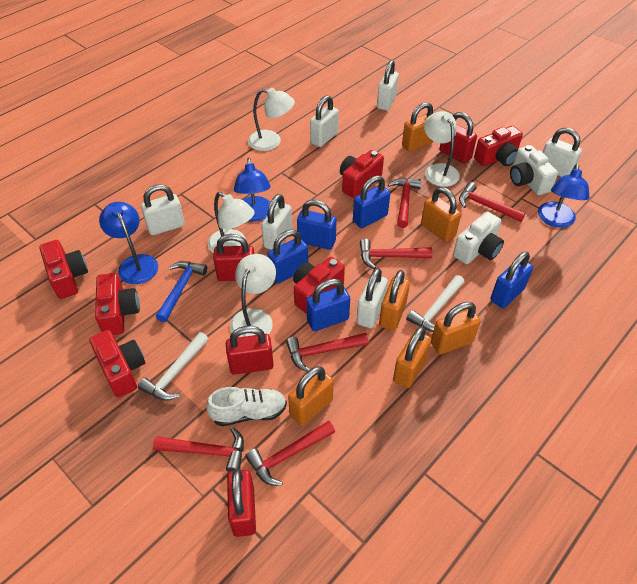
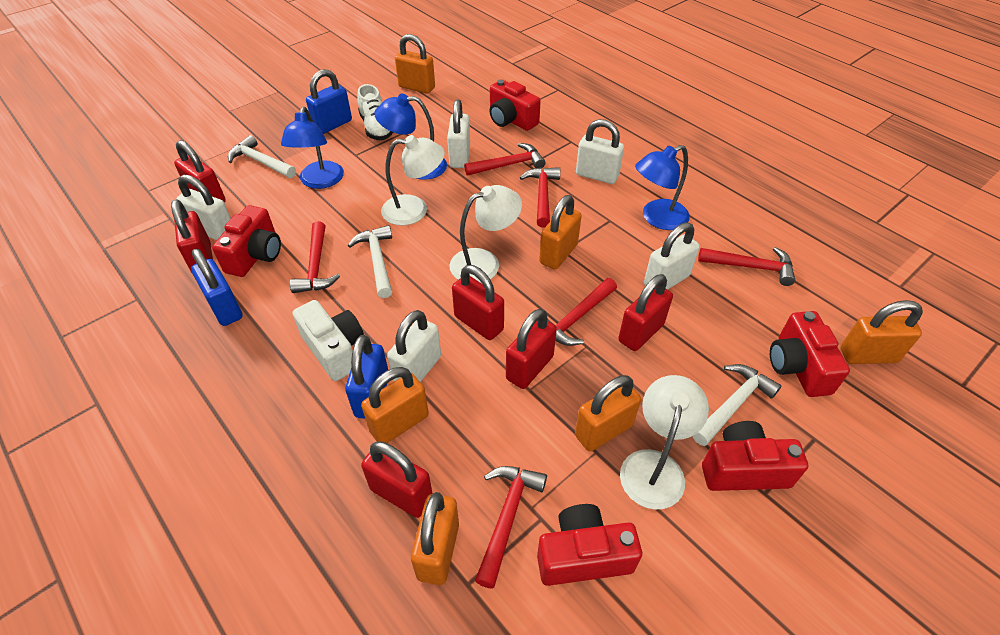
blue hammer: [156,261,207,322] = 1 -> none = 0
blue padlock: [267,230,308,283] [297,199,337,250] [306,279,350,331] [353,175,390,228] [491,252,533,308] = 5 -> [191,249,243,326] [306,69,352,134] [345,335,388,419] = 3
red camera: [39,240,88,299] [89,330,145,398] [95,273,140,335] [293,257,345,314] [340,150,384,198] [474,126,523,166] = 6 -> [212,205,281,277] [490,79,541,131] [537,504,642,586] [702,421,808,491] [770,311,850,397] = 5
red padlock: [213,234,254,281] [226,326,274,375] [227,468,256,537] [439,112,477,163] = 4 -> [171,199,213,273] [174,140,226,202] [361,441,433,518] [452,265,504,340] [506,309,557,389] [618,274,673,351] = 6
white camera: [453,212,504,264] [510,145,558,195] = 2 -> [293,300,364,381] = 1
white hammer: [138,332,209,401] [406,275,464,332] = 2 -> [228,135,296,178] [348,225,392,298] [692,364,781,446] = 3
white lamp: [208,192,255,254] [230,254,276,337] [248,88,295,151] [424,111,460,187] = 4 -> [381,135,445,226] [450,185,522,283] [620,375,709,509] = 3
white padlock: [141,184,185,235] [261,194,292,250] [310,95,339,147] [356,268,388,328] [377,60,399,111] [543,128,582,177] = 6 -> [176,175,231,240] [387,310,441,382] [447,99,470,168] [576,119,624,184] [644,223,700,290] = 5

